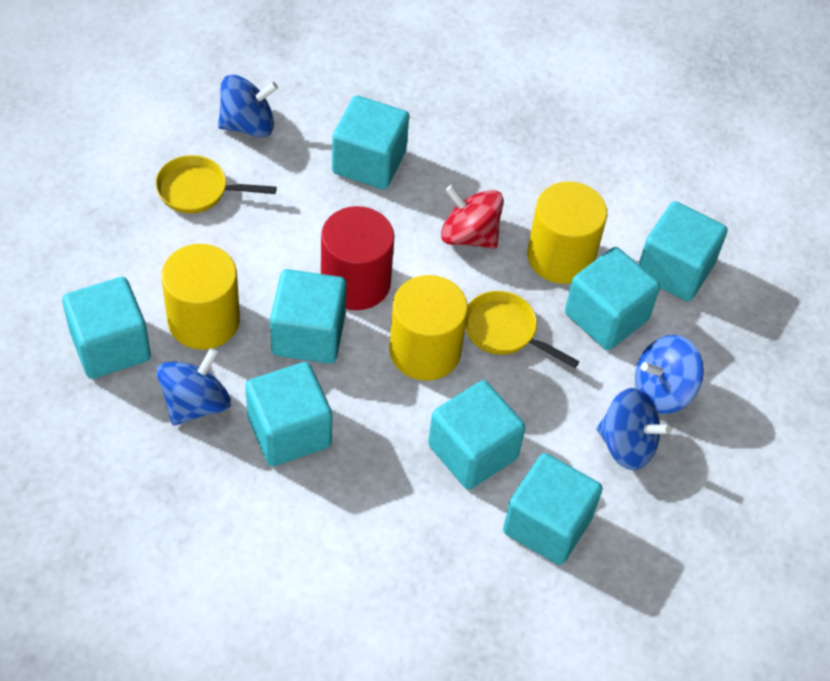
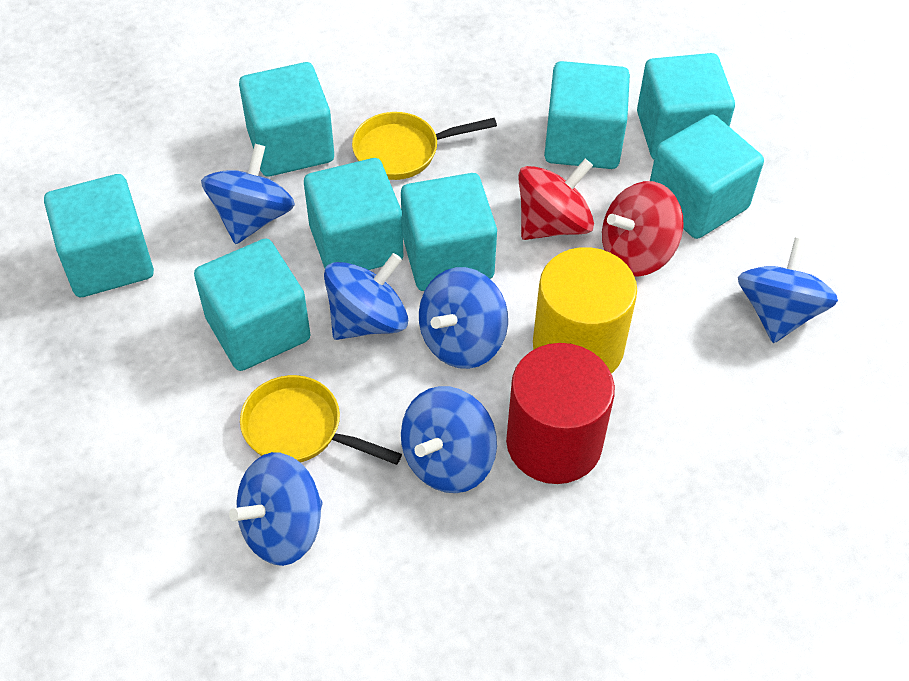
blue spinning top: [156,348,231,425] [218,75,278,138] [597,388,671,470] [635,335,704,414] = 4 -> [201,144,295,244] [229,452,322,566] [324,253,408,340] [401,386,497,493] [419,267,508,369] [738,238,838,343] = 6
red spinning top: [441,185,504,249] = 1 -> [518,159,594,240] [602,181,684,277] = 2
yellow cylinder: [161,244,240,350] [389,275,468,381] [527,181,607,284] = 3 -> [533,247,637,373] = 1

